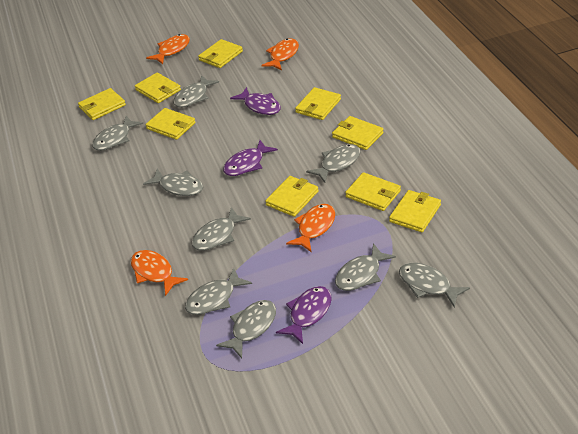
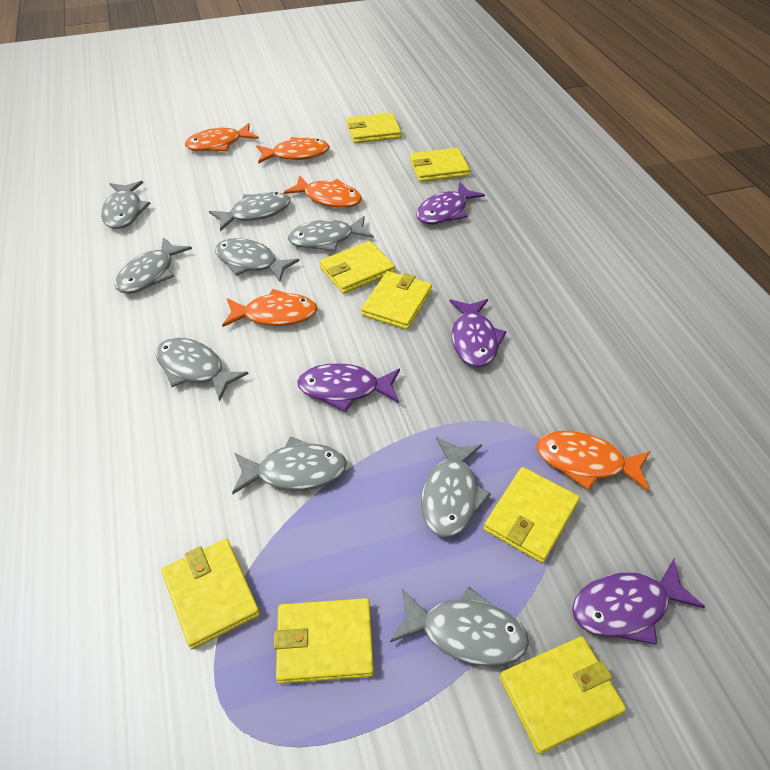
orange fish: [131,250,188,296] [146,34,190,65] [261,38,299,70] [286,204,335,253] = 4 -> [185,123,259,151] [222,289,318,327] [256,137,329,164] [284,175,362,208] [536,431,650,491] = 5
purple fish: [223,140,278,176] [230,87,281,115] [276,286,332,344] = 3 -> [297,363,400,412] [416,182,485,224] [449,299,507,368] [572,559,705,645] = 4
yellow wallet: [78,88,126,120] [135,73,181,103] [146,108,196,140] [198,39,243,68] [265,176,319,217] [295,87,341,120] [332,116,384,150] [345,172,401,211] [389,190,441,232] = 9 -> [161,539,260,649] [274,598,374,684] [320,241,395,294] [347,113,401,143] [361,271,432,330] [410,148,470,182] [484,467,580,563] [500,636,626,754] = 8

